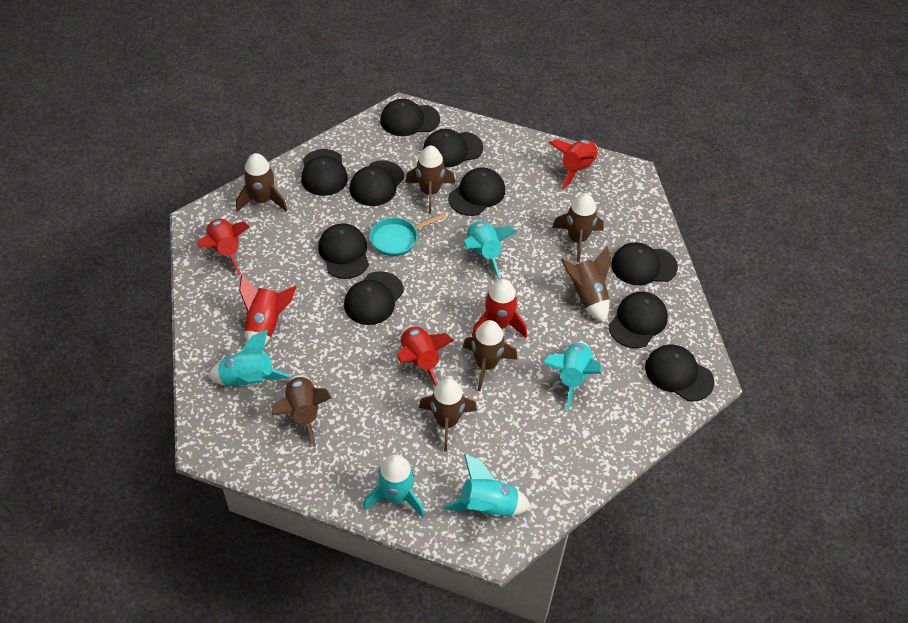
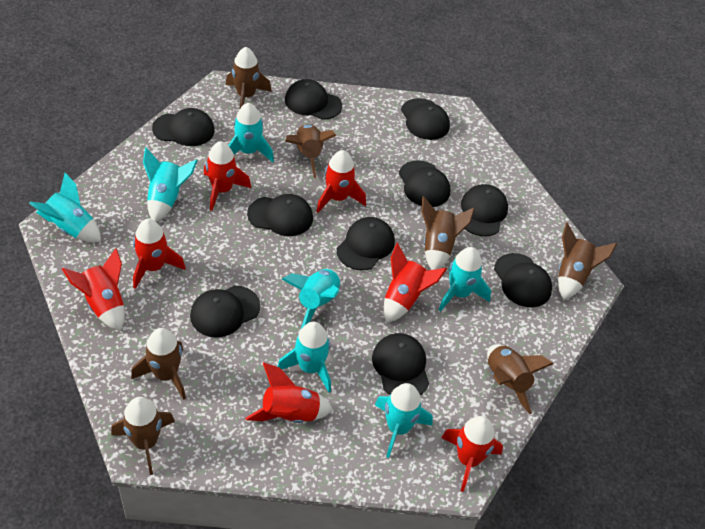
red rocket: [198,219,250,275] [239,274,297,346] [397,326,454,387] [472,279,527,338] [549,139,598,189] = 5 -> [62,248,125,331] [133,219,186,289] [204,141,251,211] [245,362,333,423] [316,150,366,213] [384,243,447,323] [441,416,503,492] = 7
turquoise pan: [370,213,447,256] = 1 -> none = 0
turquoise rocket: [208,330,290,387] [363,455,425,517] [443,454,531,518] [463,220,517,279] [543,342,602,410] = 5 -> [29,173,101,242] [143,148,198,222] [228,103,274,162] [277,322,331,392] [282,269,340,330] [375,383,433,458] [439,247,491,312] = 7

